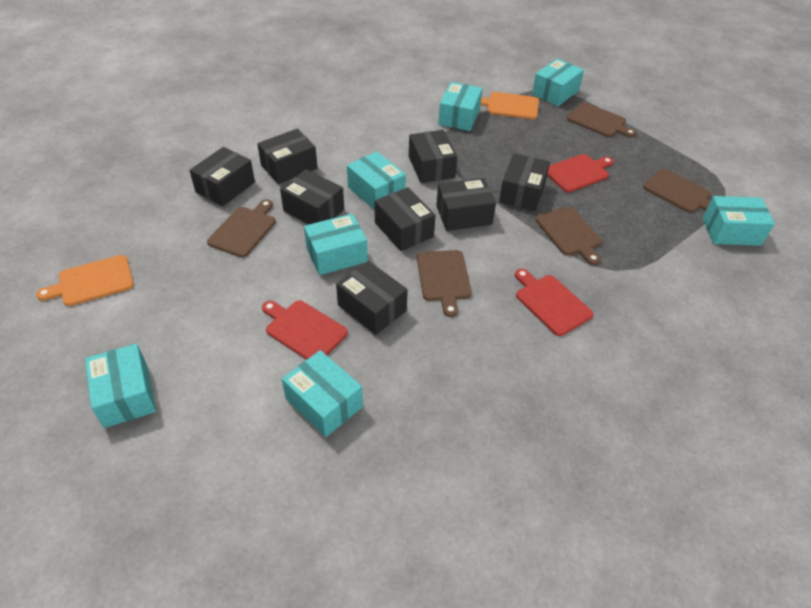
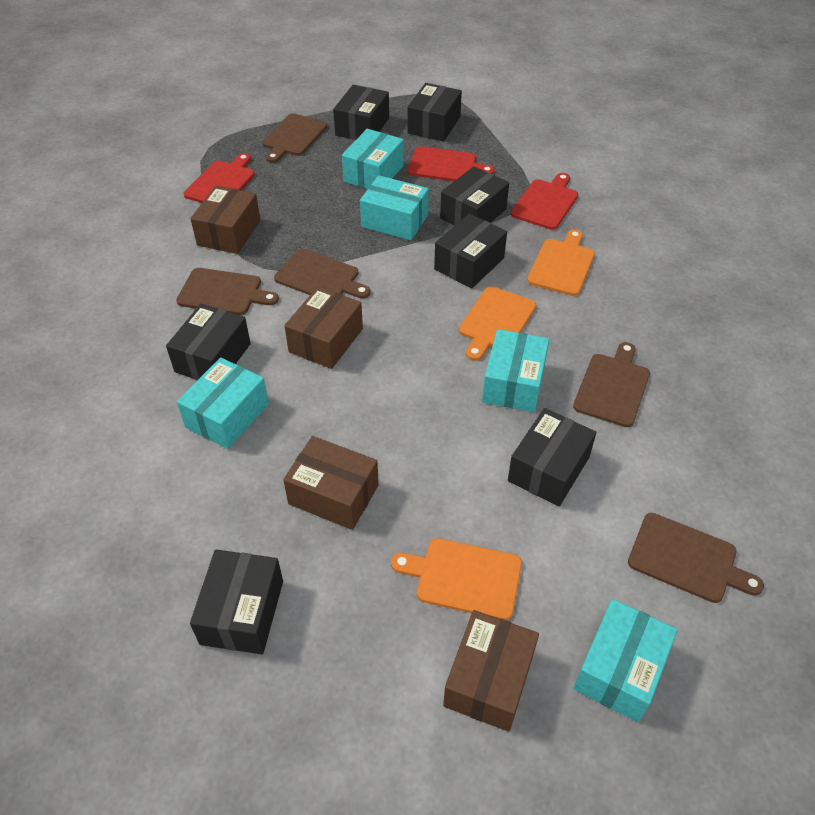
black box: [189,147,255,207] [257,129,318,184] [280,169,344,224] [336,261,408,335] [375,187,436,251] [409,130,457,183] [436,178,496,231] [499,153,550,211] = 8 -> [166,304,251,380] [190,550,283,654] [333,85,389,140] [407,83,462,141] [434,214,507,288] [440,166,509,226] [508,408,596,506] = 7
brown box: none = 0 -> [190,186,260,254] [283,436,379,530] [284,287,363,369] [443,610,539,732] = 4
orange cutting board: [36,255,134,306] [481,92,539,119] = 2 -> [391,538,522,620] [459,286,536,361] [527,229,595,296] = 3
turquoise box: [85,344,156,428] [282,350,363,437] [304,214,368,275] [347,151,406,210] [438,82,483,131] [532,59,584,106] [703,196,775,246] = 7 -> [177,357,269,449] [342,129,404,189] [360,175,429,240] [482,329,549,412] [573,599,678,722] = 5

